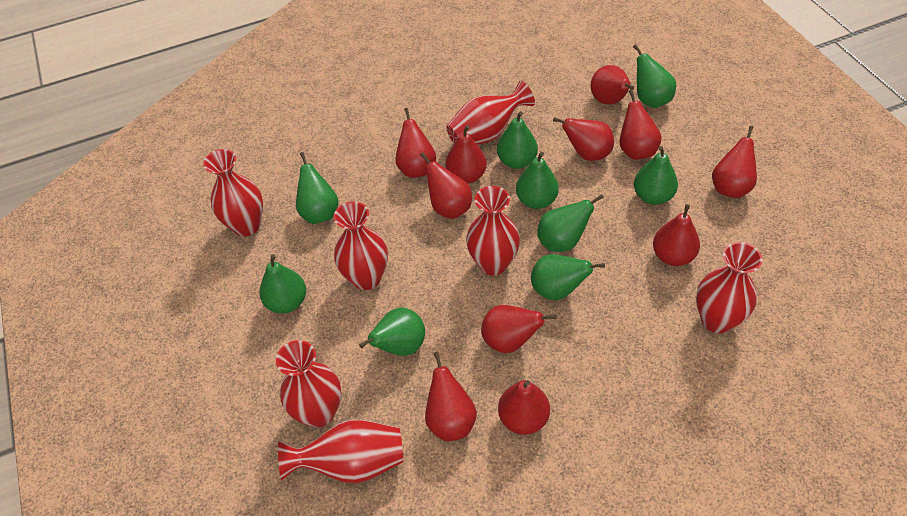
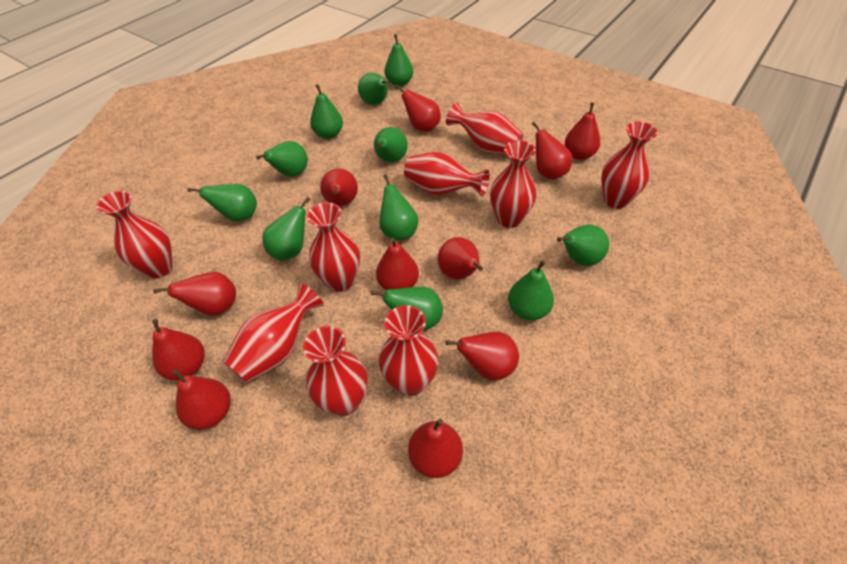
green pear: [259,254,306,313] [296,152,338,224] [359,308,425,356] [497,111,538,169] [516,152,559,209] [531,254,605,301] [537,194,604,252] [633,44,676,108] [634,146,678,205] = 9 -> [187,184,257,222] [256,141,308,177] [262,197,311,261] [310,84,343,139] [358,73,388,105] [371,287,443,331] [374,127,408,162] [379,174,418,241] [384,34,414,87] [508,260,554,320] [557,224,609,266] = 11
red vase: [203,149,263,236] [276,340,342,427] [278,420,403,483] [334,201,388,290] [446,81,535,145] [466,186,520,275] [696,242,763,333] = 7 -> [96,191,173,278] [223,283,324,383] [303,326,368,416] [307,202,360,292] [379,305,439,396] [404,152,490,196] [446,102,523,154] [490,140,537,228] [601,122,658,209] = 9

